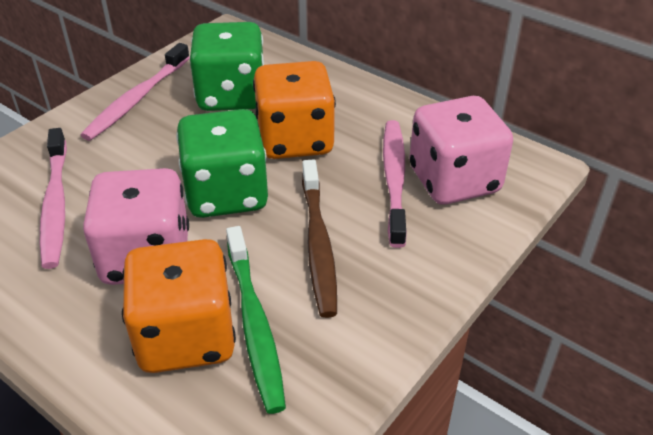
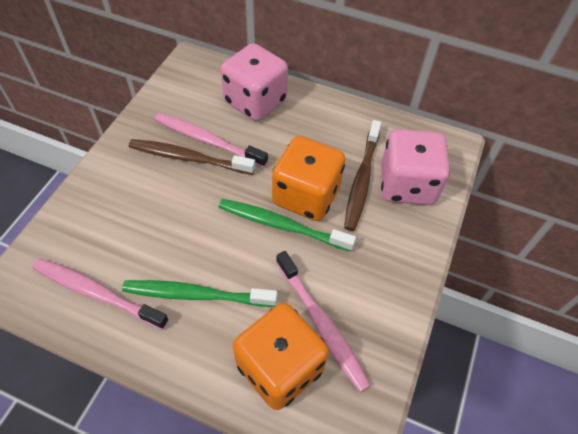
brown toothbrush: [302,160,337,318] = 1 -> [129,139,255,175] [344,120,381,231] = 2
green dice: [176,109,268,218] [190,22,264,111] = 2 -> none = 0
green toothbrush: [226,226,286,414] = 1 -> [122,280,277,307] [219,199,356,252] = 2

